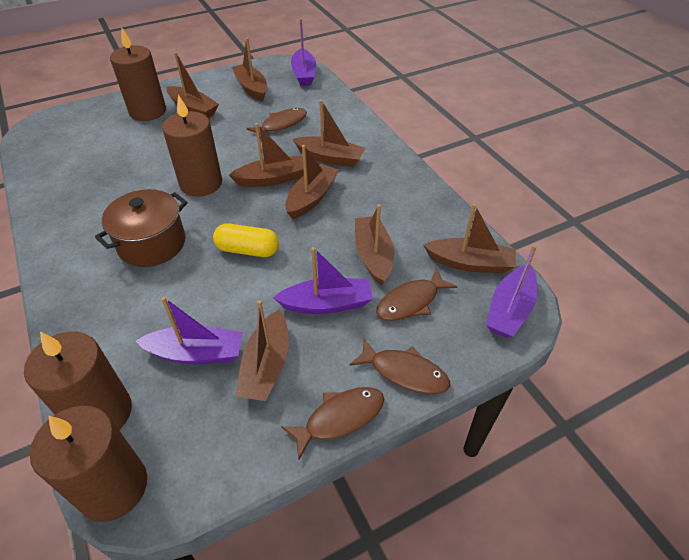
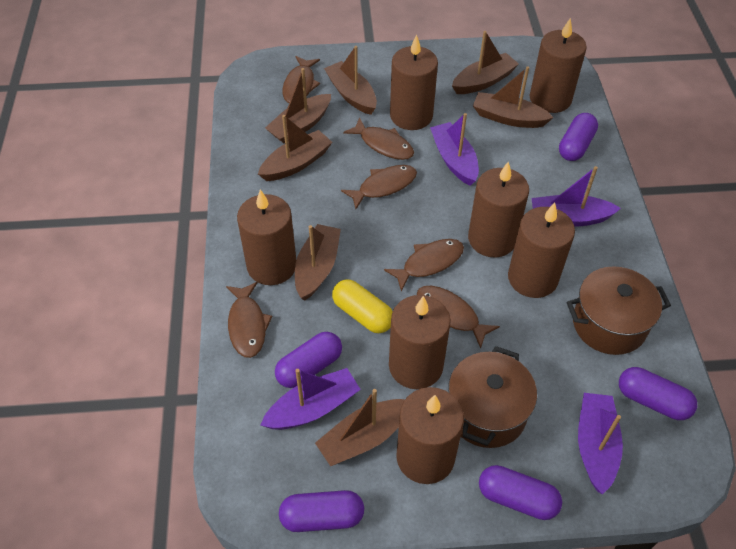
brown boat: [166,52,219,118] [229,123,304,187] [232,38,267,102] [236,300,289,401] [285,145,339,219] [293,100,366,167] [355,204,394,286] [423,204,516,274] = 8 -> [258,115,332,181] [265,68,331,143] [295,224,341,300] [315,389,405,466] [324,46,377,115] [452,31,519,94] [473,67,554,128] = 7
brown candle: [24,332,132,430] [30,406,147,522] [110,28,166,121] [162,95,222,197] = 4 -> [237,189,296,285] [389,295,451,389] [390,35,438,130] [396,387,464,484] [468,162,529,258] [508,203,575,298] [530,18,587,113] = 7
brown fish: [246,108,307,139] [281,387,384,459] [349,338,450,394] [376,268,457,321] = 4 -> [226,282,273,358] [283,56,320,103] [341,165,417,209] [343,118,414,160] [384,239,464,292] [417,286,500,349] = 6
brown pot: [95,189,188,267] = 1 -> [448,346,537,448] [567,266,671,355] = 2
purple capsule: none = 0 -> [275,332,342,388] [279,490,364,532] [479,465,562,520] [559,113,598,161] [619,367,697,420] = 5

